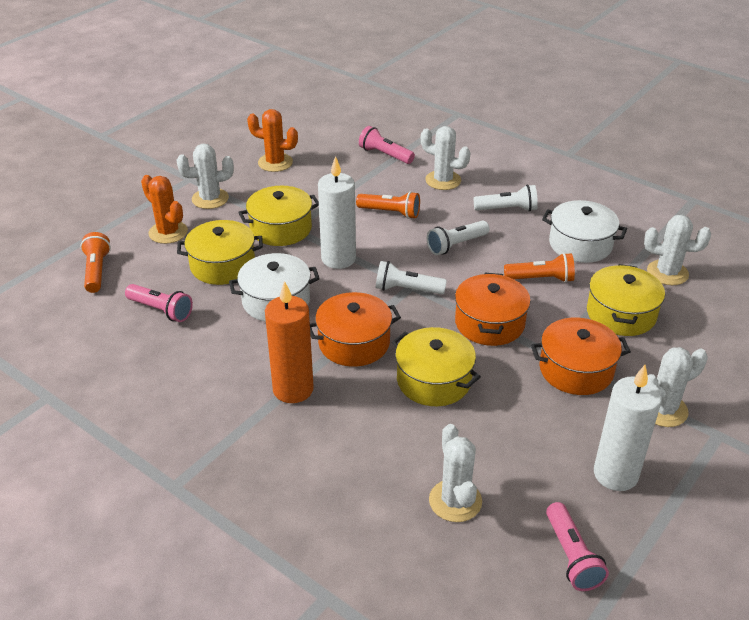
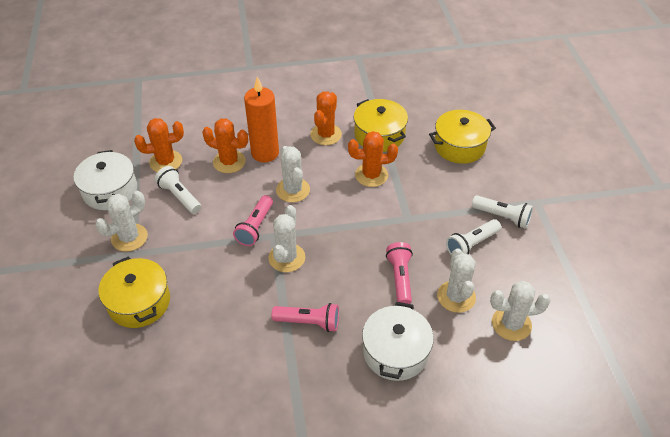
orange cactus: [141,175,188,244] [247,109,298,172] = 2 -> [134,118,184,172] [202,118,248,173] [310,91,342,145] [348,131,398,187] = 4
orange flashlight: [80,232,111,293] [356,191,420,219] [504,253,575,283] = 3 -> none = 0
orange pot: [310,292,401,367] [455,273,531,346] [531,318,631,395] = 3 -> none = 0
white candle: [318,156,356,269] [594,365,662,491] = 2 -> none = 0
yellow pot: [177,220,263,285] [238,186,319,246] [392,327,481,406] [587,264,665,336] = 4 -> [99,256,170,328] [354,99,408,152] [429,110,496,164] = 3

